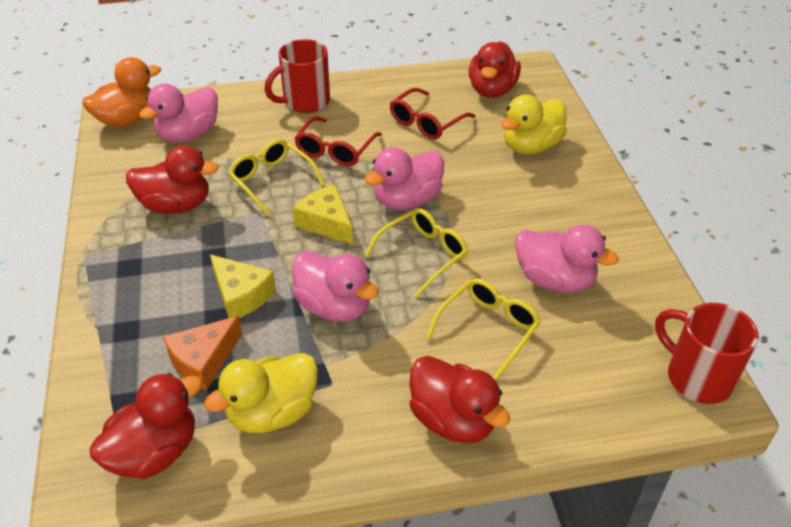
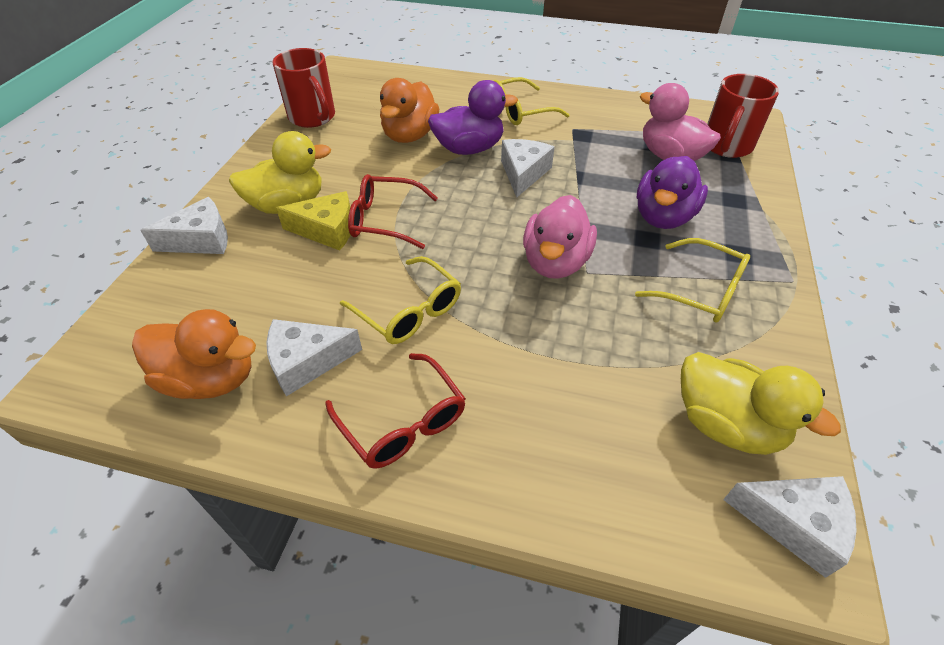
orange cheese: [163,316,242,391] = 1 -> none = 0
orange duck: [82,57,161,127] = 1 -> [132,309,256,399] [380,78,439,143] = 2
pink duck: [139,83,218,142] [292,251,379,322] [364,147,444,210] [515,225,619,293] = 4 -> [523,195,597,279] [640,83,721,161] = 2
purple duck: none = 0 -> [428,80,518,155] [637,156,708,229] = 2
red duck: [89,373,203,479] [126,145,219,214] [409,356,510,443] [469,41,521,98] = 4 -> none = 0
white cheese: none = 0 -> [140,197,228,254] [266,319,362,397] [501,139,554,198] [723,476,857,578] = 4
yellow cheese: [210,255,276,318] [293,185,353,245] = 2 -> [276,191,350,251] = 1

